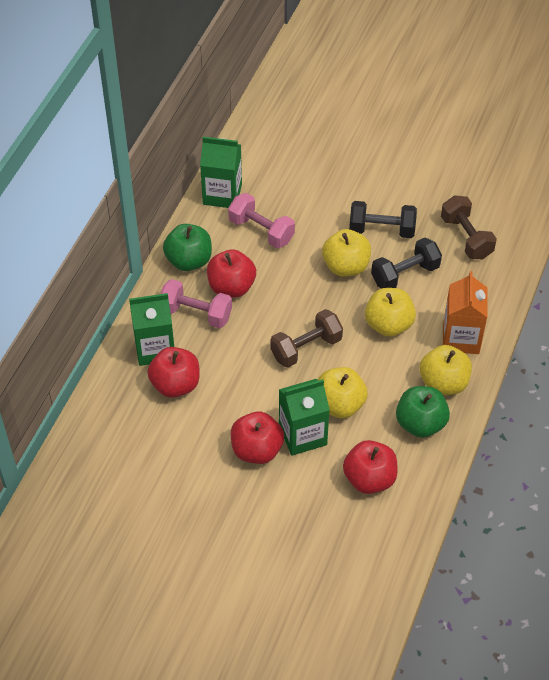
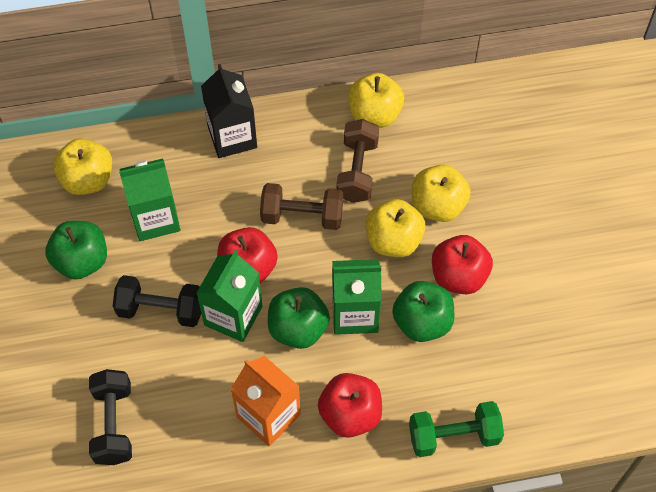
black carton: none = 0 -> [201,64,257,158] = 1
green apple: [163,224,212,271] [396,386,450,438] = 2 -> [45,221,107,279] [268,287,330,349] [392,281,454,342] = 3
green dumbbell: none = 0 -> [409,401,504,457] = 1
pink dumbbell: [161,279,232,328] [228,193,295,248] = 2 -> none = 0
red apple: [147,347,199,398] [207,249,256,297] [231,411,284,464] [343,440,397,494] = 4 -> [217,227,278,283] [318,373,382,438] [432,235,493,294] = 3

